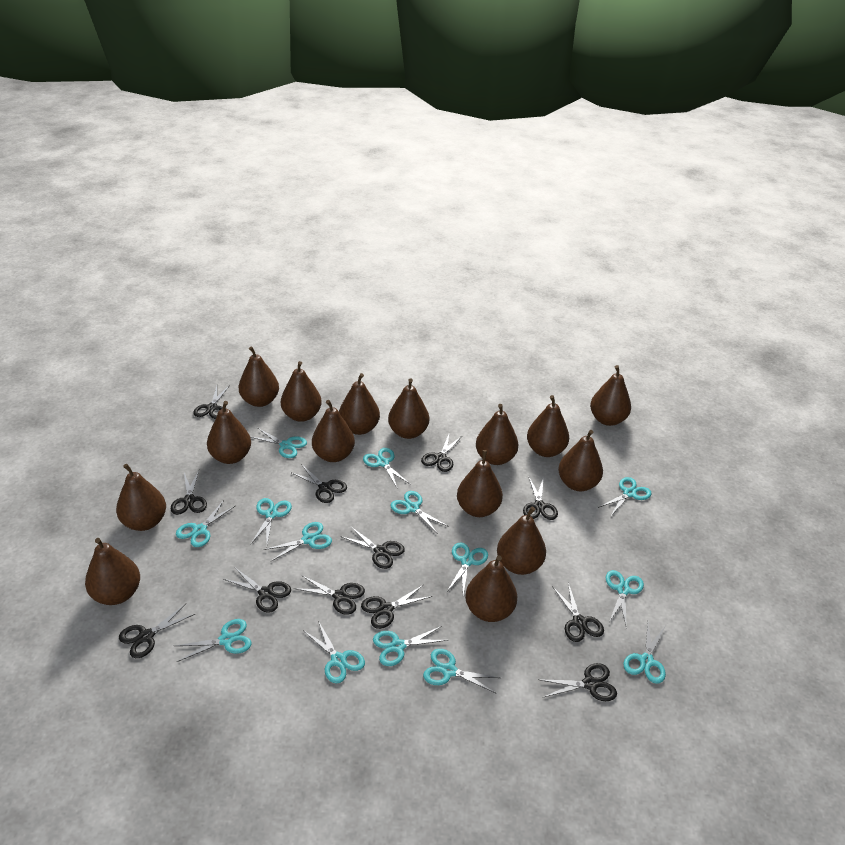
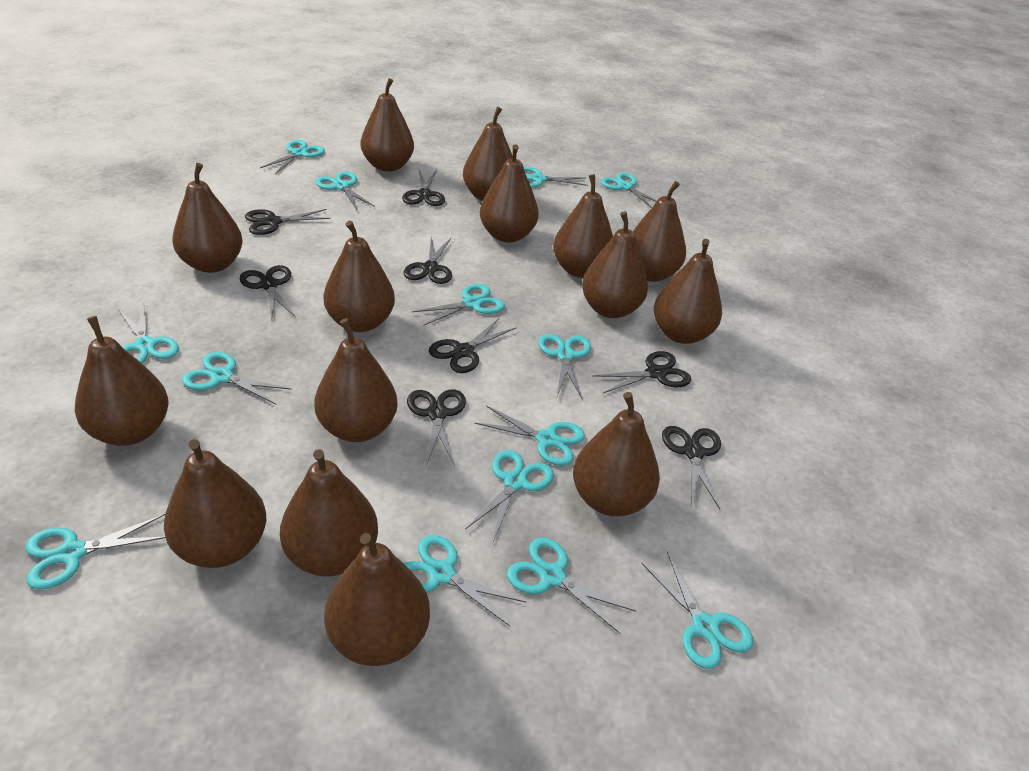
black scissors: [119,604,195,658] [171,470,207,515] [193,385,230,419] [223,567,291,613] [290,464,347,503] [293,575,365,615] [340,526,405,569] [361,585,432,629] [421,434,462,472] [523,477,558,520] [538,663,617,701] [552,583,604,642] = 12 -> [240,265,296,321] [245,209,331,235] [402,170,445,206] [403,237,452,284] [407,389,466,466] [429,318,517,373] [592,351,691,393] [662,426,721,509] = 8

